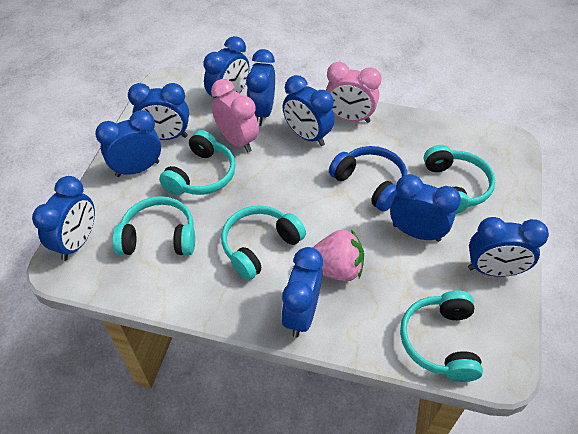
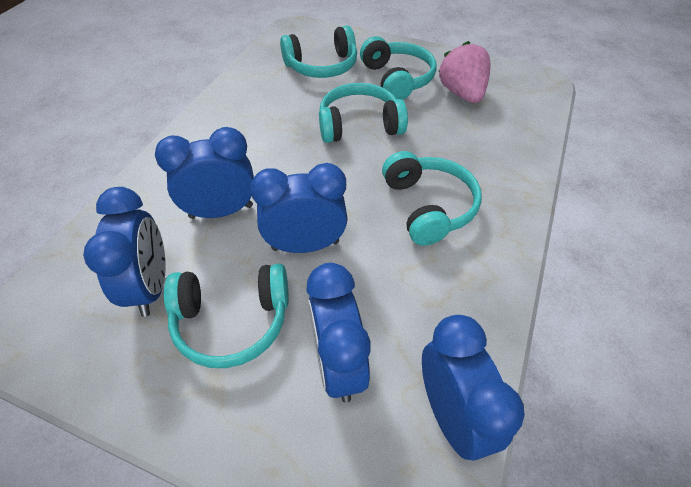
blue clock: [32,176,95,261] [95,110,161,177] [128,83,189,140] [203,36,249,98] [246,49,275,126] [281,247,323,338] [283,75,334,146] [390,174,461,242] [468,217,549,277] = 9 -> [83,187,166,317] [155,127,254,219] [250,163,348,253] [306,263,371,403] [422,315,525,461] = 5
blue headphones: [329,146,407,212] = 1 -> none = 0
pink clock: [211,79,259,152] [326,62,382,123] = 2 -> none = 0

